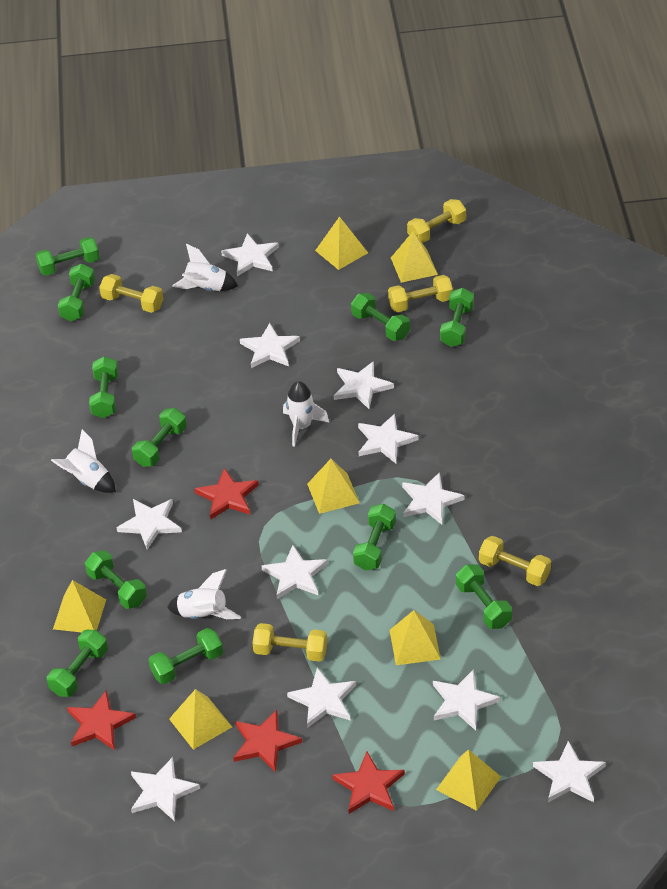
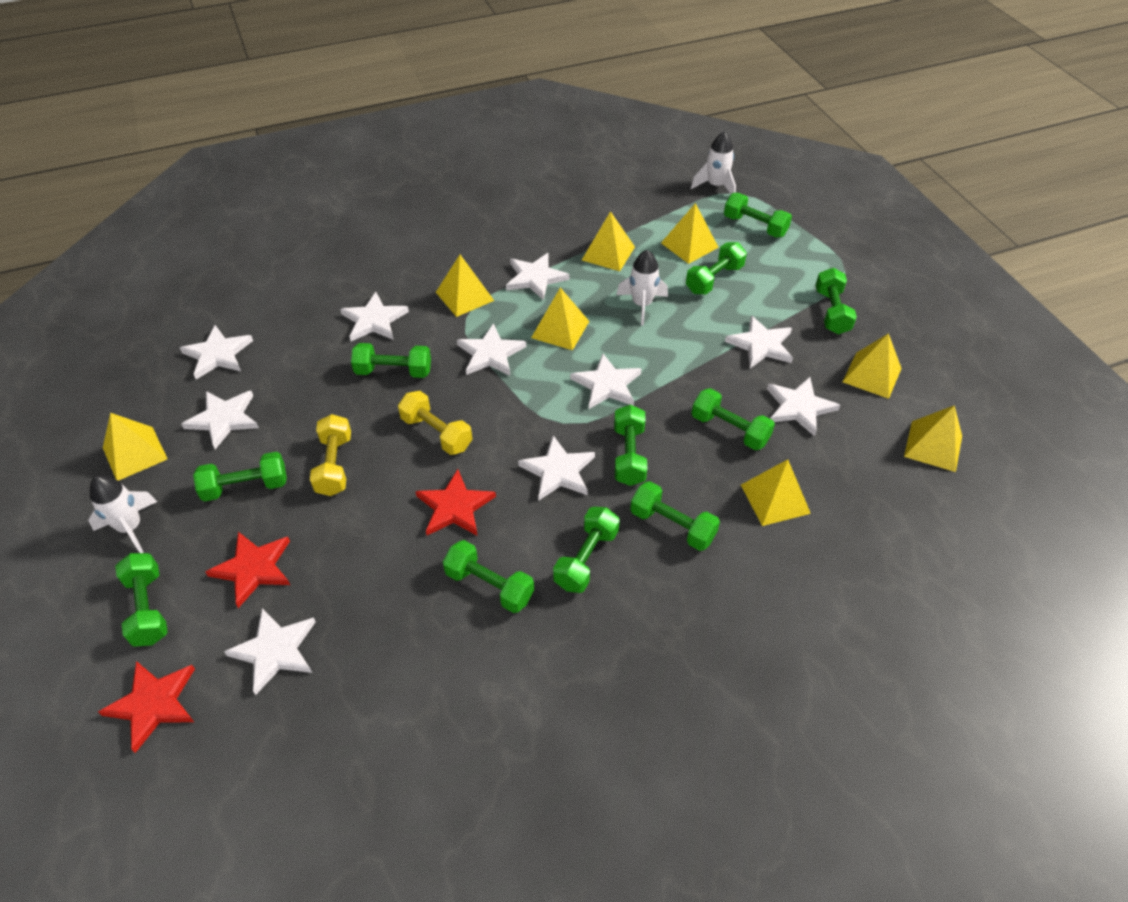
red star: [67,690,136,751] [195,468,259,520] [233,710,302,772] [332,752,405,814] = 4 -> [98,661,195,753] [205,532,290,608] [415,469,496,536] = 3
white rocket: [51,429,116,493] [167,569,241,619] [172,244,238,291] [283,381,329,447] = 4 -> [88,475,157,553] [616,250,668,326] [691,131,736,194] = 3
white star: [117,499,182,550] [131,757,200,821] [221,234,279,276] [240,323,300,368] [261,545,328,599] [287,667,356,728] [334,361,394,409] [358,414,419,464] [402,472,465,525] [433,669,500,731] [533,741,606,802] = 11 -> [180,325,253,379] [181,391,259,449] [224,608,316,695] [340,292,409,341] [457,323,526,376] [506,253,570,300] [518,435,595,500] [570,353,641,409] [725,315,793,368] [767,377,840,437] = 10
yellow dumbbell: [99,274,164,313] [252,623,327,662] [388,275,453,312] [407,199,466,243] [479,536,551,586] = 5 -> [310,414,351,496] [398,391,473,455] = 2
yellow pyramid: [53,580,106,633] [169,689,232,750] [307,459,360,514] [315,216,368,270] [390,610,441,665] [391,231,438,283] [436,749,501,811] = 7 -> [103,413,167,481] [436,255,494,317] [531,288,589,350] [582,211,635,271] [661,203,719,264] [741,459,811,526] [843,333,902,399] [904,405,962,472] = 8

